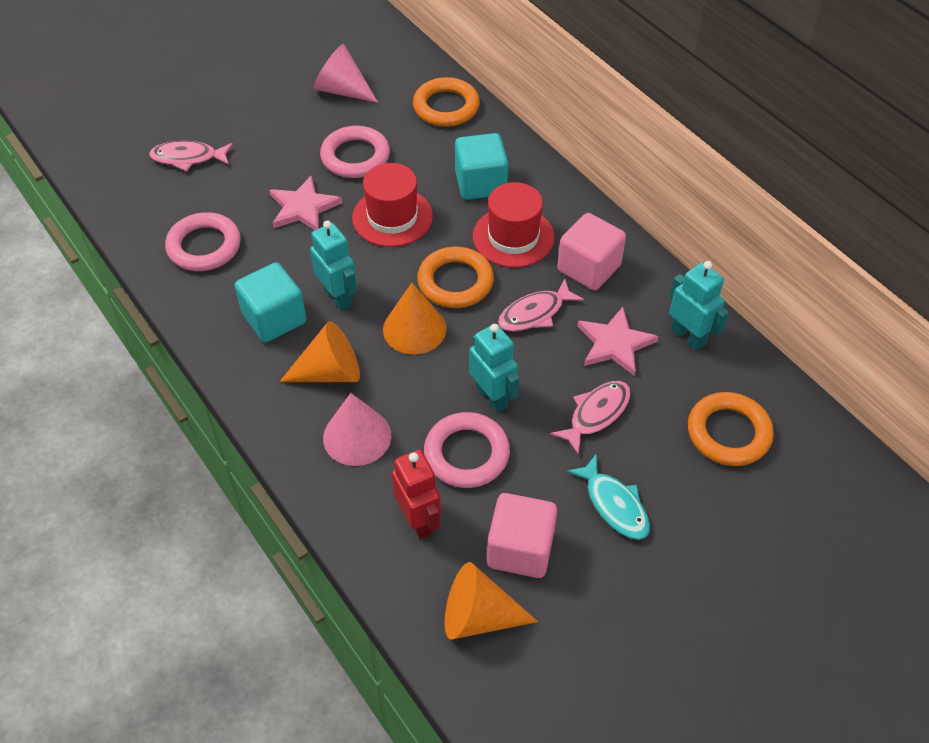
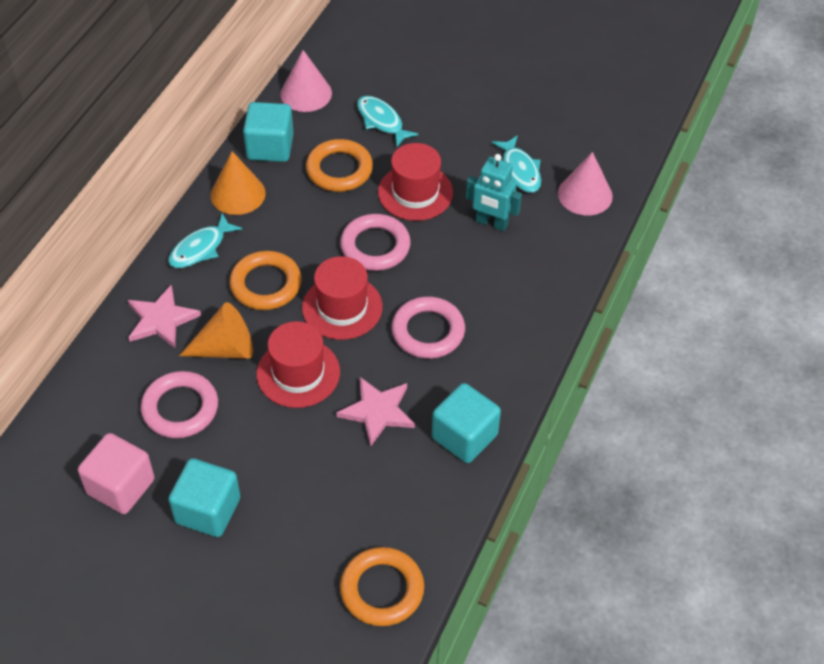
orange cone: [279,321,360,382] [383,283,447,355] [445,562,538,640] = 3 -> [179,302,253,359] [211,151,266,215] = 2
pink cube: [487,493,557,578] [557,213,626,290] = 2 -> [78,433,155,514] = 1
pink fish: [149,141,233,171] [498,279,584,331] [551,381,631,455] = 3 -> none = 0
red hat: [352,163,433,247] [473,182,555,268] = 2 -> [256,321,340,408] [302,256,383,340] [378,143,453,221] = 3
red robot: [391,450,441,539] = 1 -> none = 0
turquoise cube: [234,262,307,342] [455,133,508,200] = 2 -> [168,458,240,537] [243,102,294,162] [432,383,501,463] = 3
turquoise fish: [567,455,650,540] = 1 -> [168,213,242,268] [357,96,419,147] [492,135,541,193] = 3
turquoise robot: [310,221,357,311] [469,324,519,413] [669,261,729,350] = 3 -> [466,154,522,231] = 1

